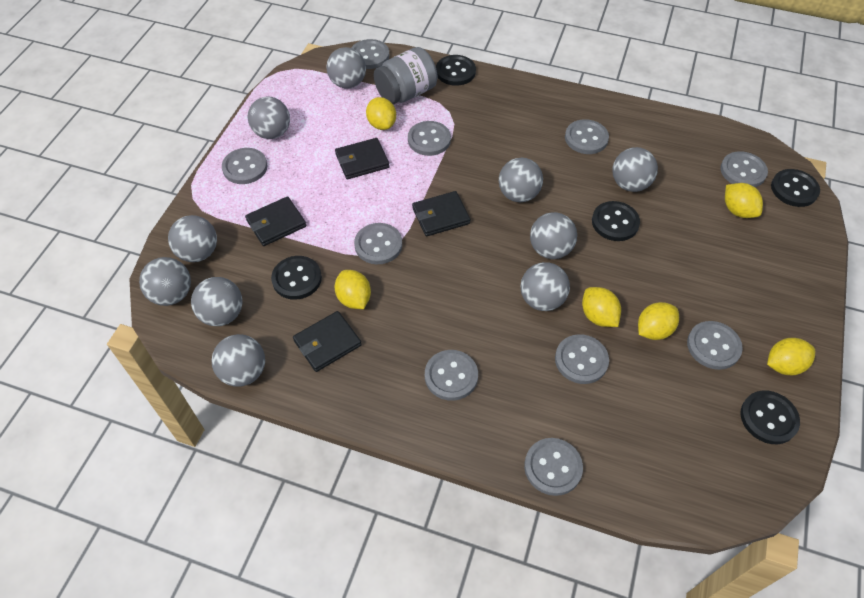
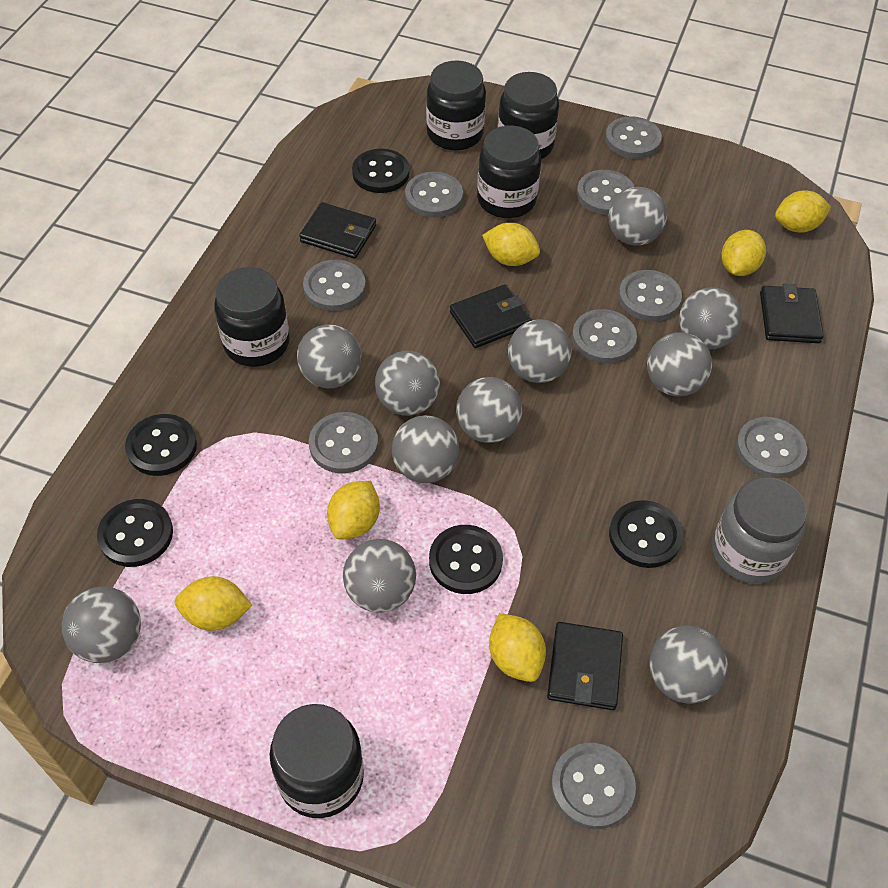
black jar: none = 0 -> [214,267,290,367] [269,704,364,818] [426,60,486,151] [477,126,541,218] [497,72,559,159] = 5
grey ball: [139,257,191,306] [168,215,217,262] [191,277,243,326] [212,334,265,387] [248,97,290,139] [326,47,366,88] [499,158,543,202] [521,262,570,311] [530,212,577,259] [612,147,658,192] = 10 -> [62,587,141,663] [297,324,361,388] [343,539,416,613] [375,351,440,416] [392,415,459,483] [456,377,522,443] [508,319,572,383] [608,187,667,246] [647,332,712,396] [649,625,728,704] [679,287,742,350] = 11
grey button: [222,148,267,184] [351,39,389,69] [354,223,402,264] [408,121,451,156] [425,350,478,401] [524,438,583,496] [555,334,609,384] [565,119,609,154] [687,321,743,370] [720,151,768,187] = 10 -> [303,259,366,311] [309,412,378,473] [405,172,463,217] [551,743,636,829] [572,309,637,363] [577,170,634,215] [605,116,662,159] [618,270,682,322] [736,417,807,478] = 9

